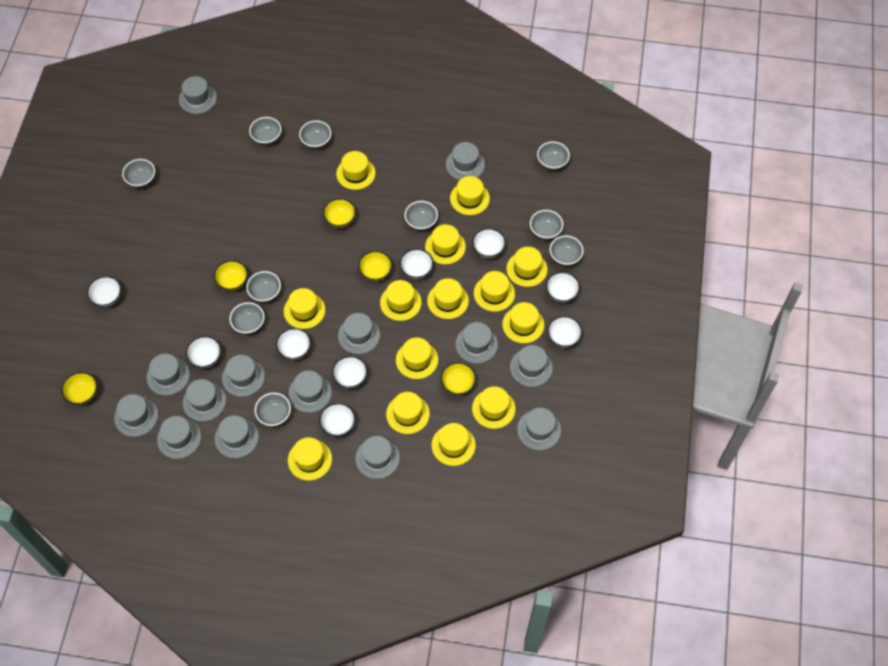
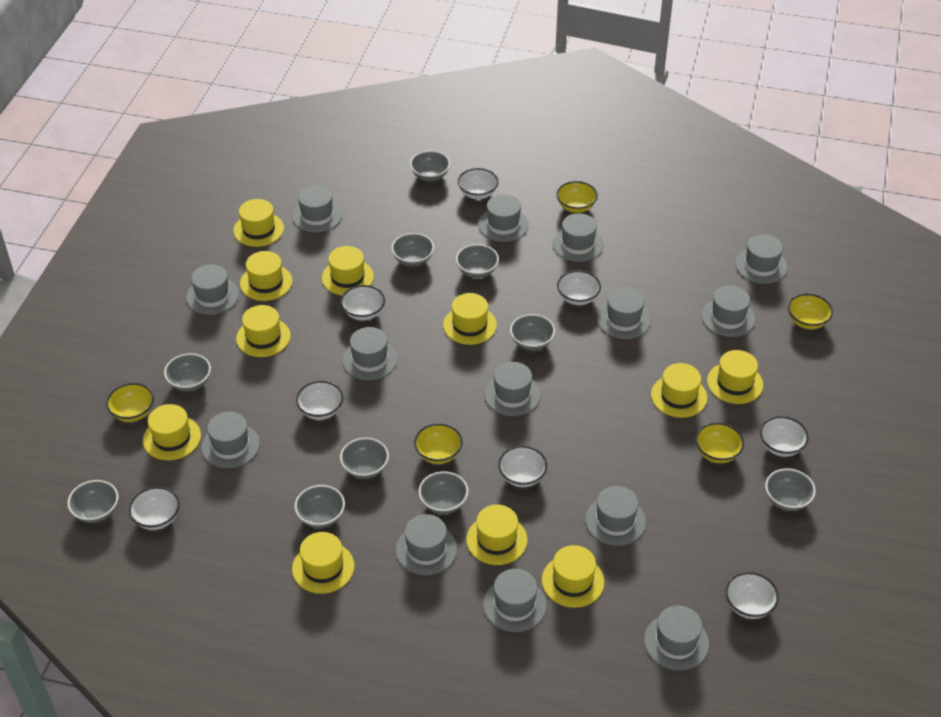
white bowl: [87,276,121,307] [186,336,221,368] [276,328,311,360] [319,403,356,437] [332,356,368,389] [399,249,434,279] [472,228,506,258] [546,272,580,303] [547,316,582,348] = 9 -> [129,487,180,530] [296,381,343,420] [341,285,385,321] [458,168,499,199] [498,446,547,487] [557,270,601,305] [725,572,779,619] [760,416,809,457] = 8
yellow hat: [284,288,325,329] [288,437,332,481] [336,151,376,190] [380,280,422,321] [386,392,430,434] [396,337,438,379] [425,224,466,264] [427,278,469,319] [432,423,476,466] [450,176,490,215] [472,386,516,429] [474,271,515,312] [502,302,544,343] [506,247,547,287] = 14 -> [143,404,201,460] [233,199,284,247] [236,305,291,357] [240,251,292,301] [292,532,354,594] [322,246,374,295] [443,293,497,345] [466,505,528,565] [542,545,604,608] [651,363,707,418] [707,350,763,404] = 11

